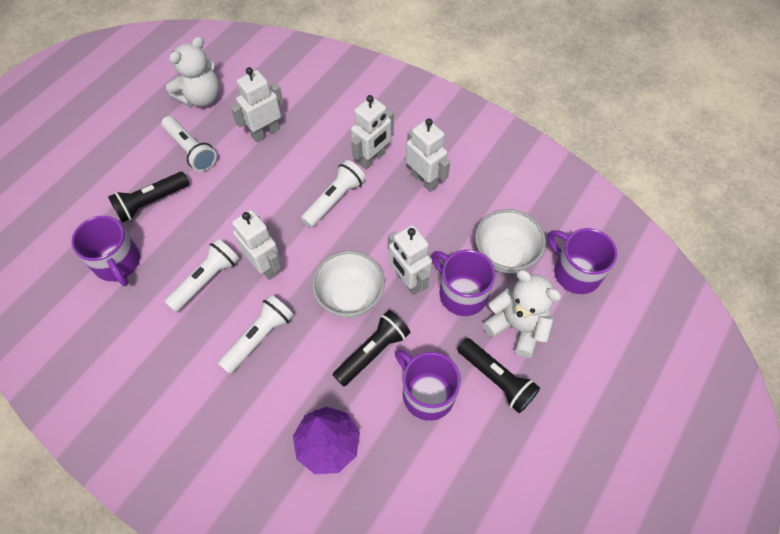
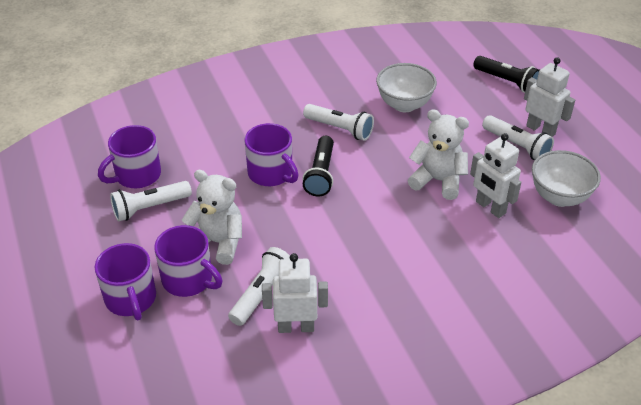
black flashlight: [108,172,189,223] [333,310,410,387] [457,338,540,413] = 3 -> [302,136,334,196] [473,56,540,93] = 2
purple tree: [293,407,360,474] = 1 -> none = 0
white robot: [231,67,283,142] [232,210,281,280] [351,95,394,170] [388,225,432,295] [406,118,450,192] = 5 -> [262,253,328,333] [470,133,521,218] [524,57,575,137] = 3

